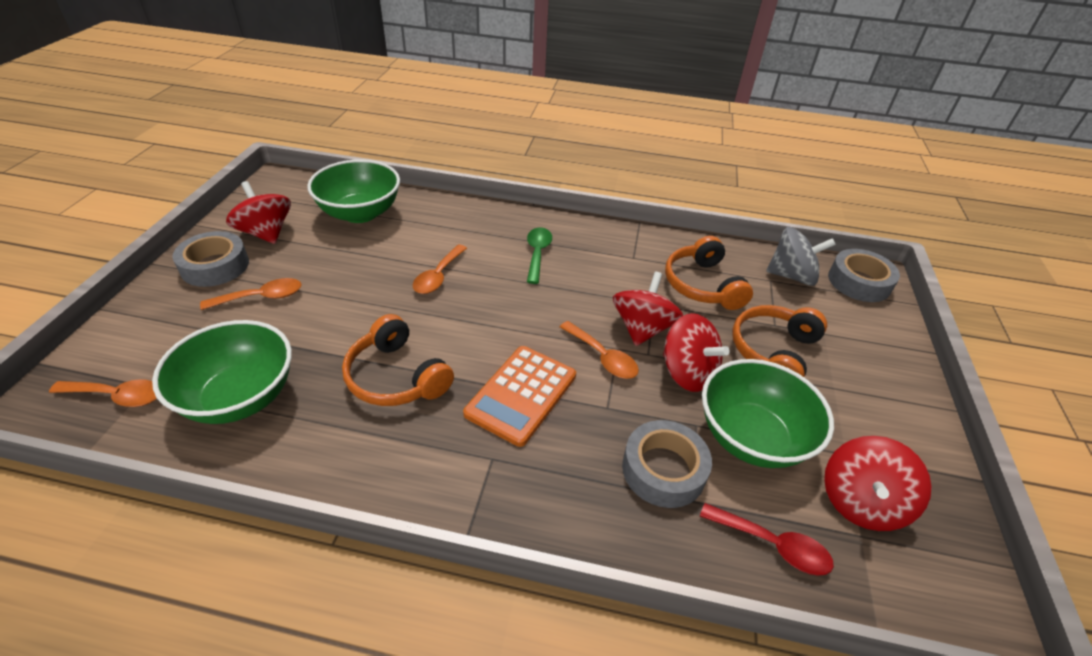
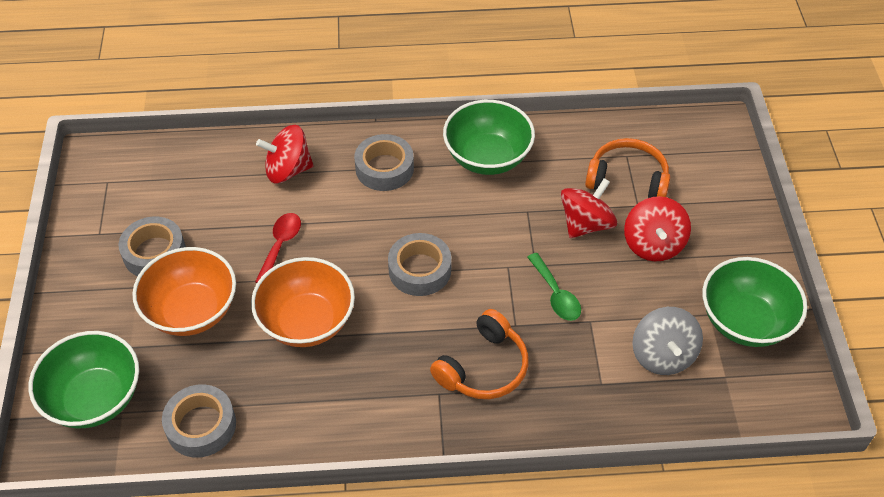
grey tape: [173,231,249,287] [622,420,712,508] [828,249,900,302] = 3 -> [119,216,186,276] [162,384,236,458] [354,134,414,191] [388,233,452,296] = 4
orange bowl: none = 0 -> [132,247,236,336] [251,257,355,347] = 2
orange calculator: [463,346,576,447] = 1 -> none = 0
orange headphones: [342,314,454,406] [665,236,753,310] [732,305,827,377] = 3 -> [430,309,529,399] [585,138,670,198] = 2
orange spoon: [49,379,157,407] [200,278,302,310] [413,245,467,294] [560,321,639,379] = 4 -> none = 0
red spinning top: [226,181,291,244] [613,272,683,346] [663,313,730,392] [824,436,932,531] = 4 -> [256,125,314,183] [561,178,617,238] [624,196,691,262] = 3

